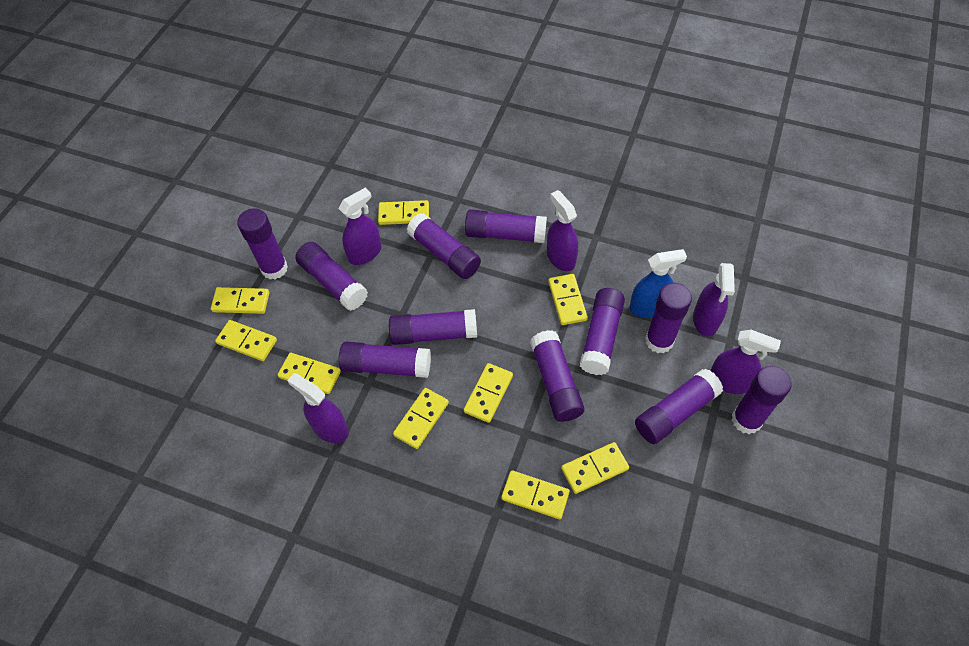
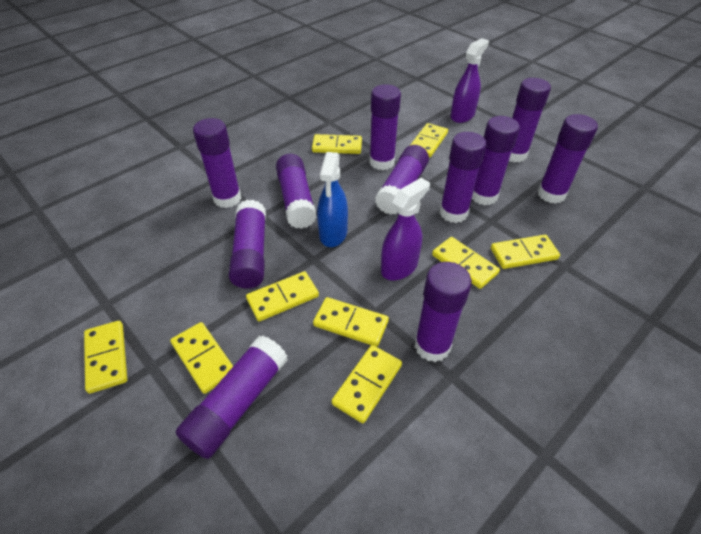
purple spray bottle: [287,373,349,443] [338,188,382,265] [547,190,578,271] [693,263,735,336] [710,330,781,394] = 5 -> [381,178,430,280] [451,38,489,123] = 2

